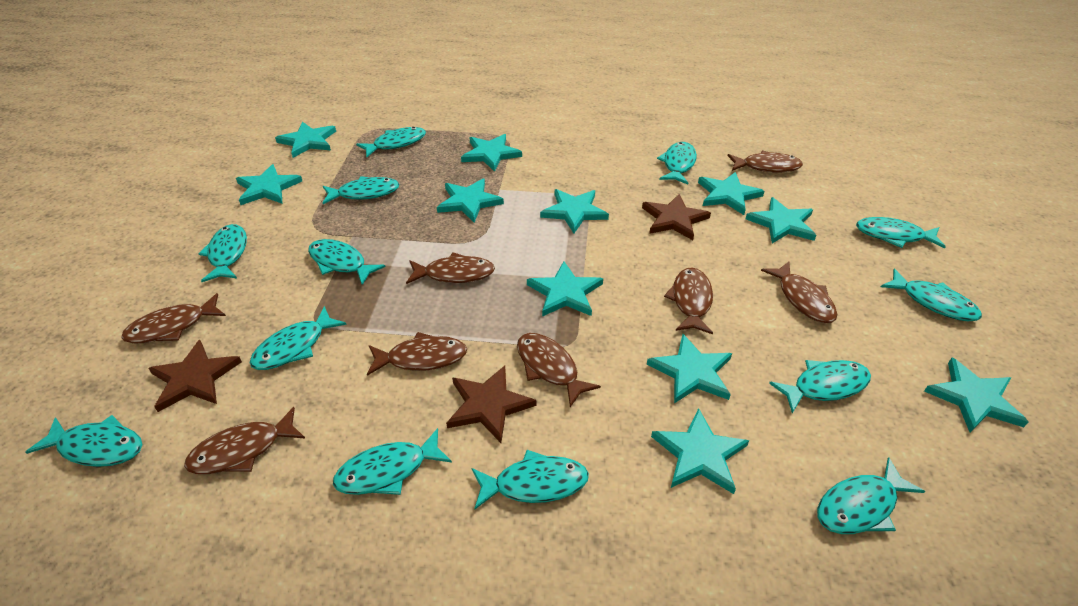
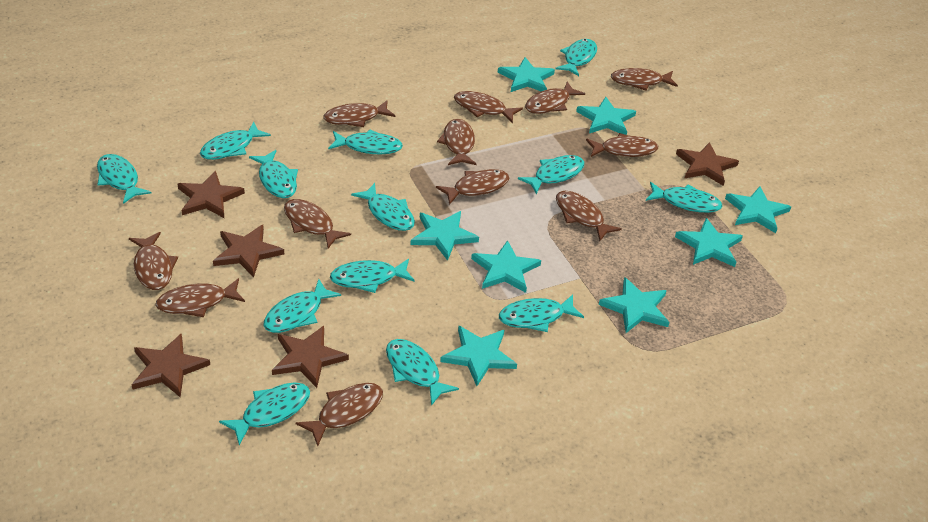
brown fish: [121,293,226,344] [184,407,305,474] [367,332,467,376] [406,252,495,284] [517,333,601,407] [664,267,713,334] [728,150,803,173] [761,262,837,323] = 8 -> [129,232,178,290] [155,278,245,317] [284,199,351,248] [296,383,383,446] [323,100,395,127] [436,169,509,205] [437,119,476,165] [454,91,523,123] [525,82,585,114] [556,191,622,241] [586,133,658,157] [611,68,678,91] = 12
brown star: [148,340,242,412] [446,366,536,443] [642,194,711,240] = 3 -> [131,334,210,398] [177,171,245,218] [213,225,284,278] [272,326,349,388] [676,142,739,186] = 5
turquoise star: [236,164,302,205] [275,122,336,158] [437,178,504,223] [461,134,522,172] [527,261,603,317] [540,189,609,233] [647,334,732,404] [651,408,749,494] [698,172,764,215] [746,197,816,243] [924,358,1028,432] = 11 -> [411,211,479,261] [440,326,517,386] [471,240,541,293] [497,57,555,92] [576,97,636,135] [599,277,669,333] [675,218,743,267] [725,186,791,233] = 8

